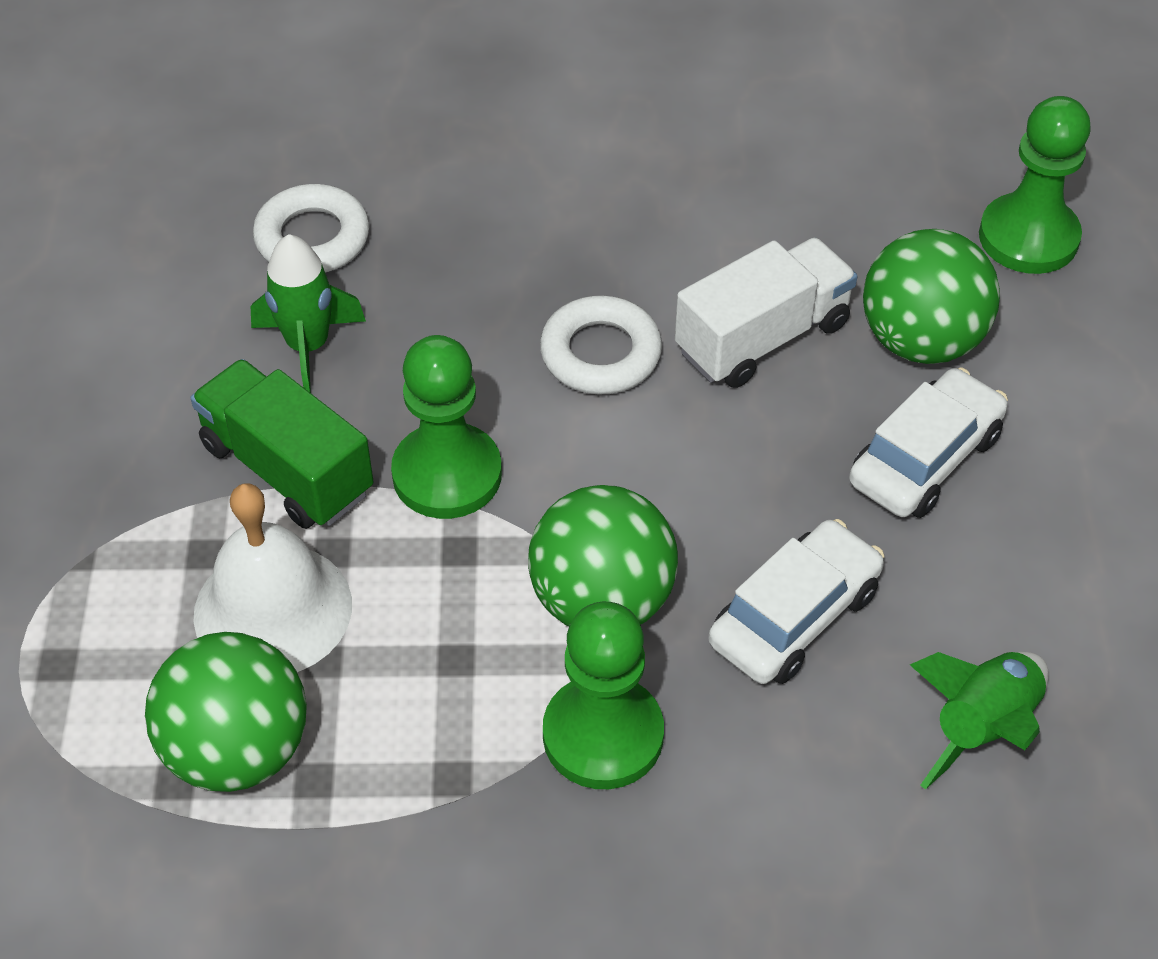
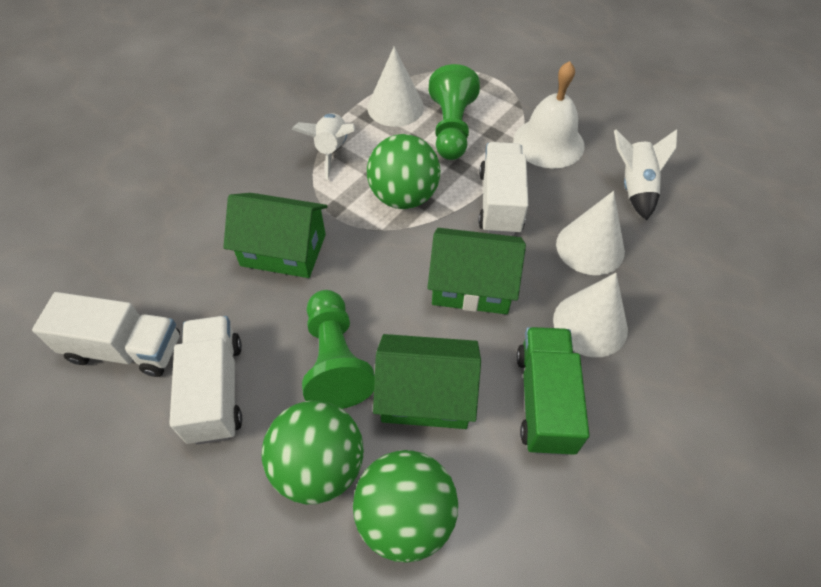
green house: none = 0 -> [223,193,327,278] [373,334,481,429] [427,228,526,314] = 3
green pawn: [391,335,502,519] [543,602,664,789] [979,96,1091,274] = 3 -> [302,290,375,409] [429,64,480,160] = 2
green rocket: [251,234,366,393] [910,652,1049,790] = 2 -> none = 0
white car: [708,519,884,684] [849,367,1008,518] = 2 -> none = 0
white cone: none = 0 -> [367,47,424,127] [553,273,628,357] [556,191,625,275] = 3
white ring: [253,184,369,273] [540,296,662,395] = 2 -> none = 0
white rocket: none = 0 -> [292,113,355,180] [614,129,677,220] = 2
white truck: [675,238,858,388] = 1 -> [32,292,180,377] [169,316,242,445] [478,142,528,235] = 3

